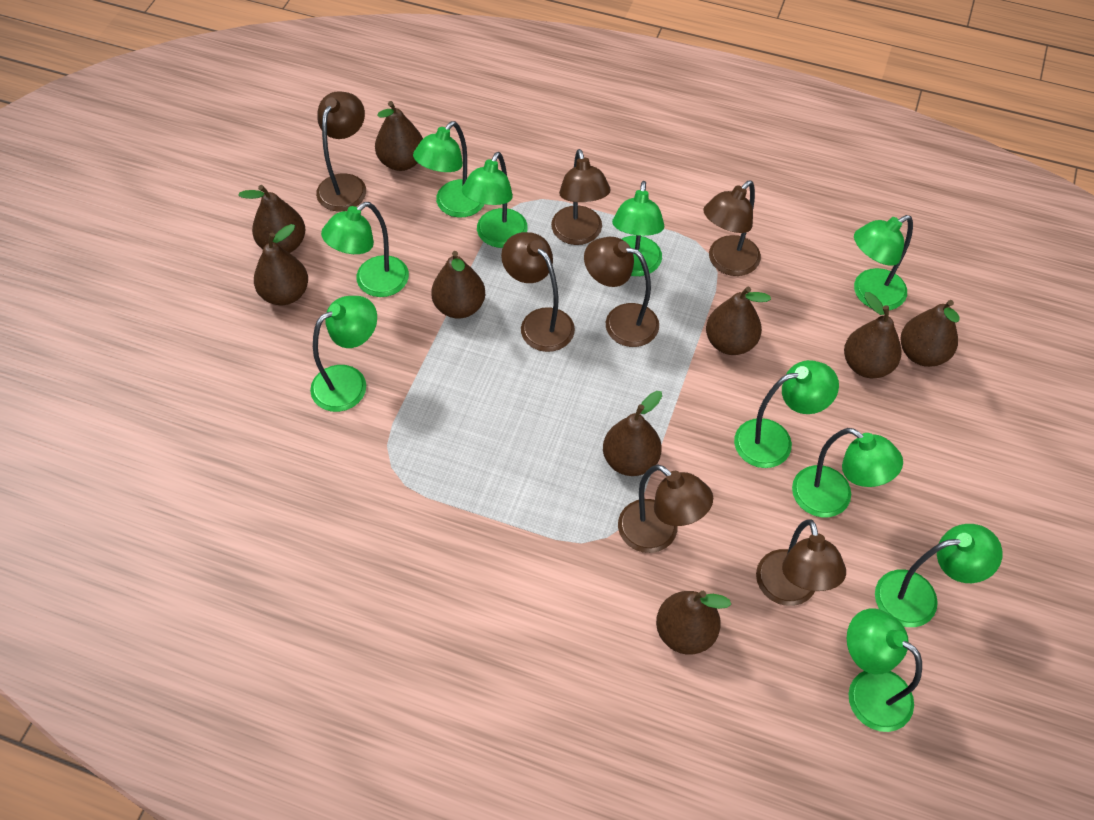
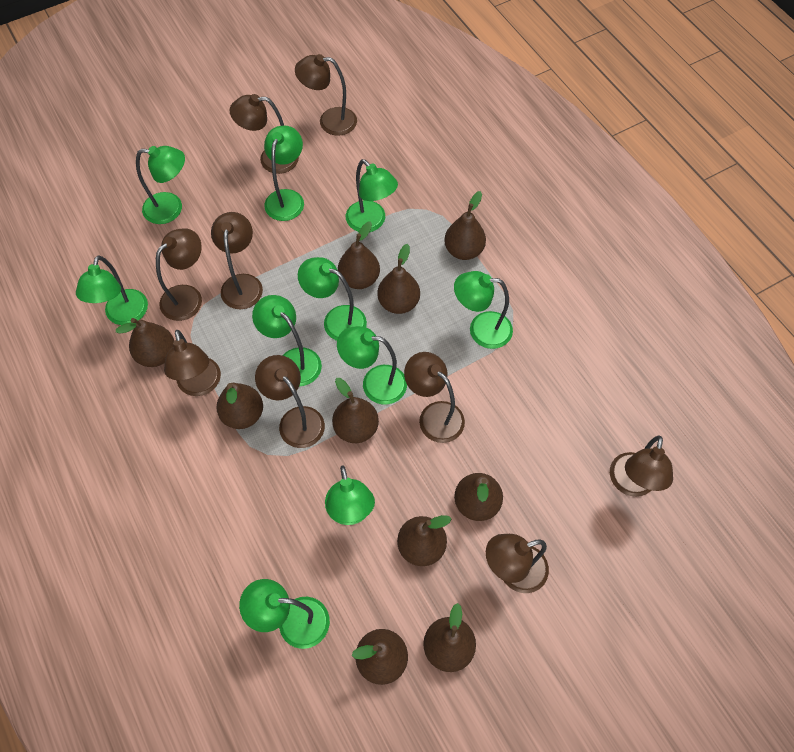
brown lamp: [316,91,366,212] [501,232,575,352] [551,149,611,245] [584,237,659,347] [618,464,713,553] [703,180,761,276] [756,519,846,606] = 7 -> [156,228,202,321] [164,330,221,396] [211,212,263,309] [230,94,299,174] [255,355,325,448] [295,54,357,136] [404,352,465,443] [486,534,549,593] [610,436,673,497] = 9
brown pear: [238,185,306,253] [254,224,308,305] [375,101,423,171] [431,251,485,319] [603,391,662,476] [656,591,731,654] [706,286,771,355] [844,292,902,378] [901,300,959,367] = 9 -> [116,318,174,367] [216,383,263,429] [332,378,379,443] [338,221,380,289] [352,629,408,685] [378,244,420,314] [397,515,451,566] [423,603,476,672] [444,191,486,260] [454,473,503,521] = 10

